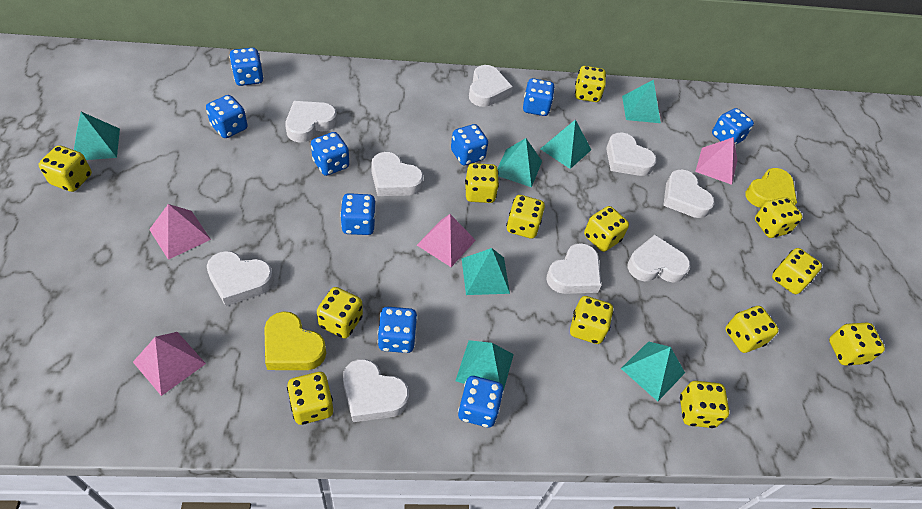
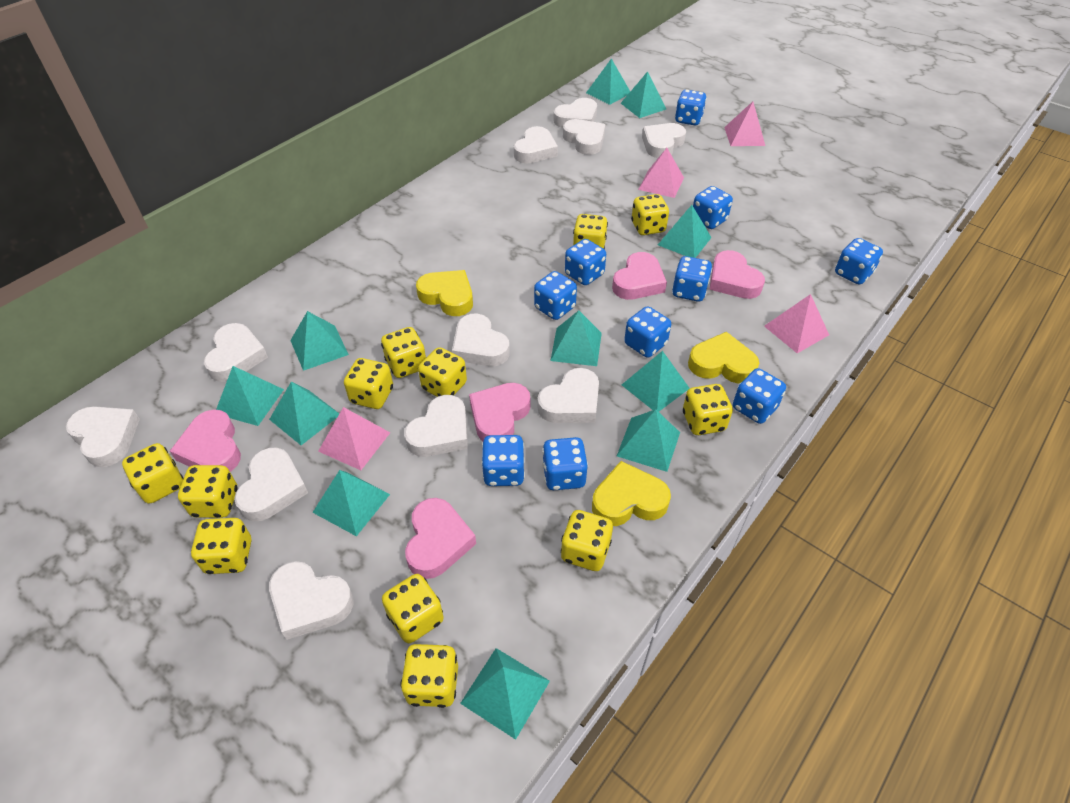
blue dice: [206,95,248,138] [229,48,264,86] [311,132,349,176] [340,193,376,235] [378,307,418,353] [451,124,488,165] [458,376,504,427] [523,78,555,116] [712,108,754,145] = 9 -> [481,435,525,486] [534,271,577,320] [542,437,588,490] [565,239,606,285] [624,306,671,358] [672,256,712,302] [675,90,707,125] [693,186,733,229] [733,368,786,424] [835,238,883,285] = 10
pink heart: none = 0 -> [170,409,241,472] [405,498,476,579] [469,383,531,441] [612,252,667,300] [709,250,765,299] = 5
turquoise pyramid: [74,112,120,160] [455,340,514,390] [462,248,510,295] [497,138,542,187] [541,119,591,169] [621,341,685,401] [622,80,661,123] = 7 -> [216,366,284,426] [269,382,339,445] [290,311,349,371] [312,470,390,536] [460,648,550,740] [550,310,602,366] [586,59,630,105] [617,409,680,472] [621,71,666,118] [622,351,690,412] [658,205,712,258] = 11
white heart: [207,251,274,306] [285,101,337,142] [343,359,409,422] [372,152,423,196] [469,65,513,107] [546,243,601,294] [606,132,657,176] [627,235,690,283] [663,169,715,218] = 9 -> [66,406,140,467] [204,323,268,382] [234,448,308,521] [269,561,354,640] [404,395,468,457] [452,313,510,366] [514,126,558,163] [537,368,599,423] [554,98,597,128] [563,119,605,155] [642,123,686,158] = 11
yellow dice: [39,145,92,192] [287,372,333,425] [317,287,363,339] [465,163,499,203] [506,195,545,239] [570,296,614,344] [575,66,606,102] [584,206,629,252] [680,381,729,428] [725,306,779,353] [755,197,802,238] [772,248,822,294] [829,323,885,366] = 13 -> [122,443,183,504] [178,465,238,518] [191,518,251,574] [344,358,393,409] [381,327,426,378] [382,574,444,643] [400,644,458,708] [418,347,467,397] [561,510,613,571] [573,214,608,249] [631,194,669,235] [683,384,733,435] = 12
yellow heart: [264,311,326,370] [745,168,797,208] = 2 -> [416,270,473,316] [592,461,671,526] [688,332,759,384] = 3

